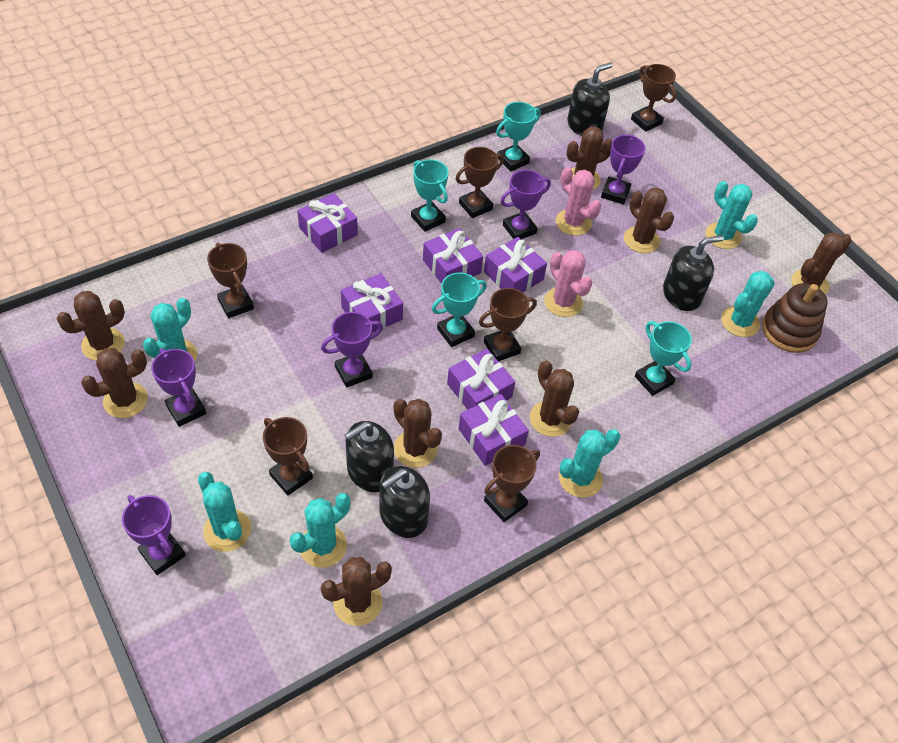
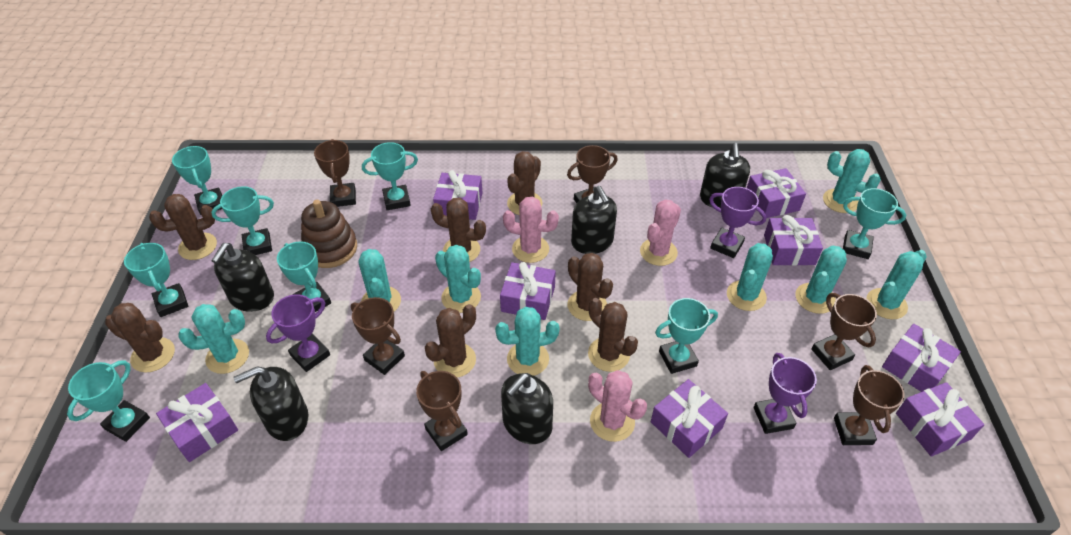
black soap dispenser: [345,421,394,492] [380,466,430,538] [567,62,613,136] [663,235,724,311] = 4 -> [211,243,274,312] [234,366,309,441] [501,373,553,444] [571,186,617,254] [700,143,750,208] = 5
brown cactus: [57,291,125,361] [81,348,148,418] [321,557,392,626] [393,399,442,468] [530,361,579,437] [567,126,612,190] [624,187,674,253] [791,233,852,294] = 8 -> [105,303,175,373] [149,194,217,260] [425,304,476,378] [431,198,486,262] [507,151,542,215] [567,253,613,321] [588,298,638,372] = 7
pink cactus: [544,250,593,317] [556,167,601,236] = 2 -> [503,197,559,263] [588,370,647,442] [640,199,681,266] = 3
purple gift: [297,193,358,253] [341,273,403,333] [423,228,483,284] [447,349,515,410] [459,394,529,466] [484,237,547,292] = 6 -> [156,383,238,462] [433,170,482,220] [500,262,556,320] [651,379,728,458] [747,168,806,218] [764,215,823,266] [882,324,961,392] [896,382,985,457] = 8
purple trophy: [122,495,186,575] [151,349,206,427] [321,312,383,388] [500,170,551,239] [601,135,645,205] = 5 -> [266,294,330,372] [709,187,766,258] [753,353,817,434] = 3
turquoise cactus: [143,298,197,362] [198,472,251,552] [290,493,350,568] [559,429,620,498] [705,181,758,249] [721,271,775,337] = 6 -> [178,304,249,374] [359,249,401,312] [435,245,481,313] [495,307,560,376] [727,243,773,311] [795,246,847,314] [823,149,881,213] [866,250,927,319] = 8
turquoise trophy: [411,159,449,232] [432,273,487,347] [496,102,541,172] [635,321,692,396] = 4 -> [67,360,150,442] [124,243,188,317] [172,146,222,215] [211,186,274,255] [277,241,331,312] [362,142,418,210] [655,298,718,374] [843,188,906,259] = 8

